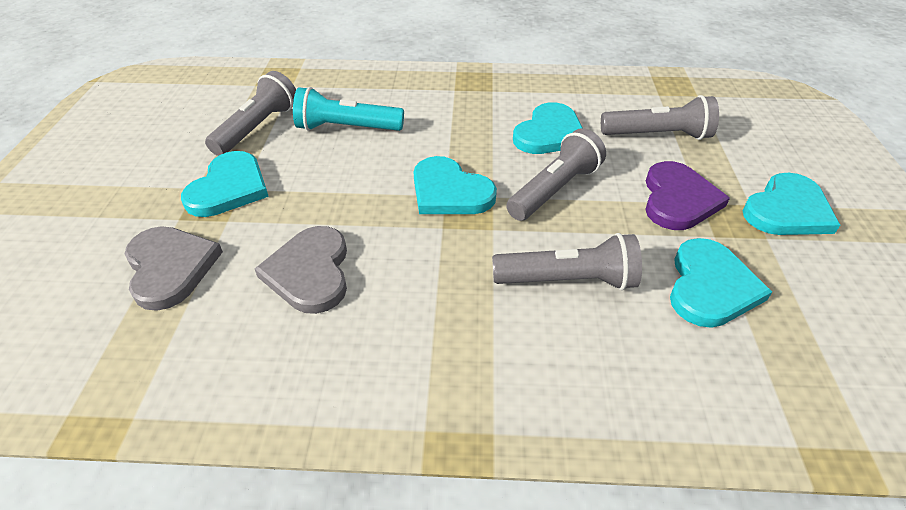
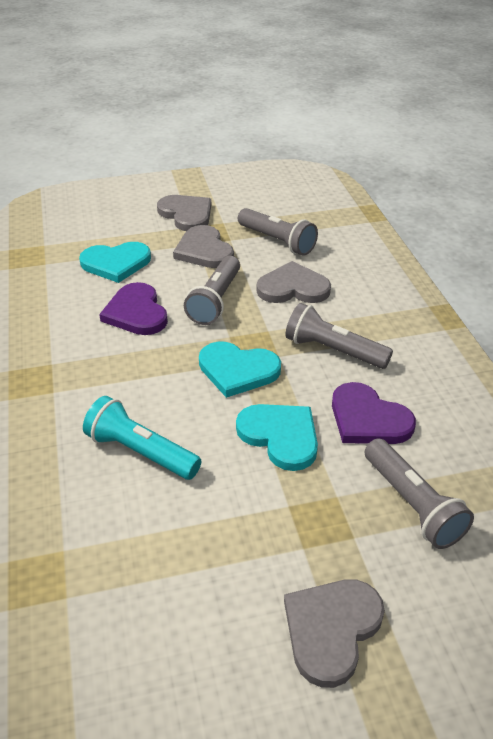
grey heart: [125,226,223,311] [255,226,347,314] = 2 -> [157,195,211,231] [173,225,234,268] [256,261,331,303] [284,579,385,688] = 4
purple heart: [645,161,730,230] = 1 -> [99,282,168,335] [332,382,416,444] = 2
turquoise heart: [181,151,269,217] [413,156,497,214] [513,102,583,154] [670,238,772,328] [742,173,840,235] = 5 -> [79,242,151,283] [199,341,281,398] [236,404,318,471] = 3

